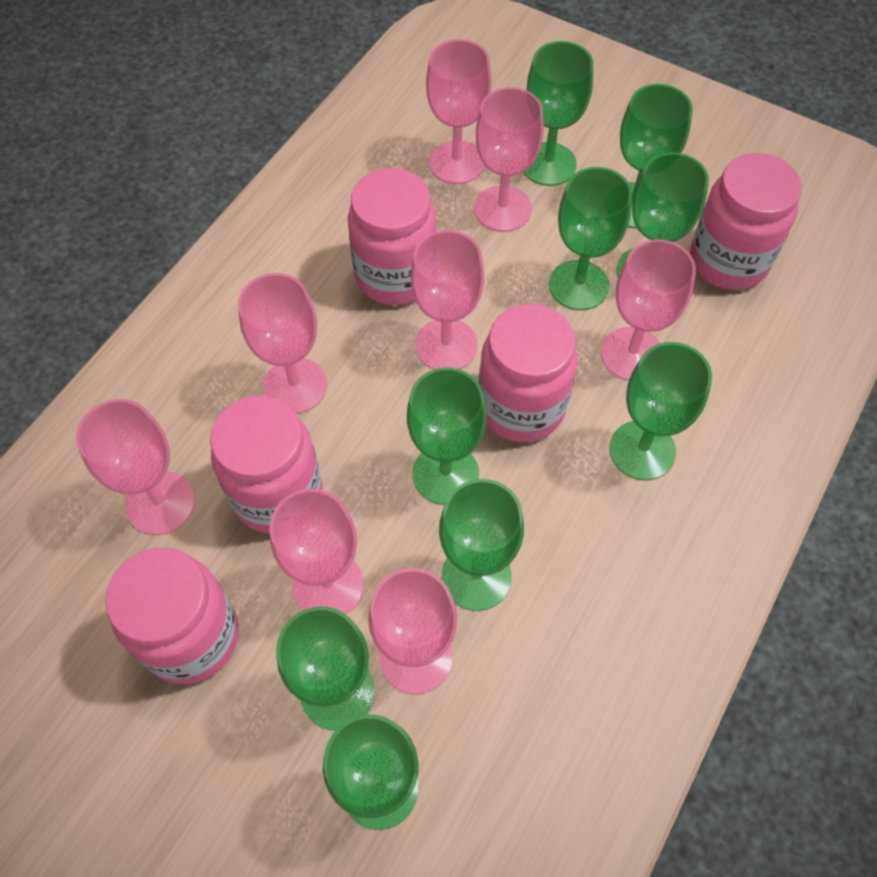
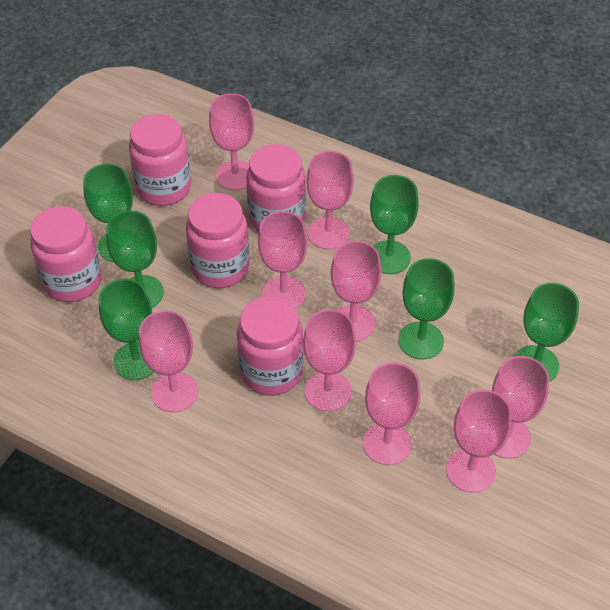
green goblet: [276,606,375,730] [323,714,419,830] [407,367,487,505] [439,479,524,611] [523,41,593,186] [549,167,632,310] [609,342,712,480] [616,152,709,277] [620,84,693,228] = 9 -> [83,163,133,262] [99,279,154,380] [106,210,164,308] [370,175,419,274] [398,258,455,360] [514,283,579,382] = 6
pink goblet: [76,399,195,535] [238,273,327,414] [270,488,364,614] [368,568,457,695] [411,230,484,370] [426,39,492,184] [474,87,544,232] [601,239,696,381] = 8 -> [139,310,198,412] [209,93,254,190] [258,211,308,309] [303,309,356,412] [306,151,354,250] [331,241,381,341] [363,362,421,465] [446,390,512,493] [492,356,549,459] = 9

